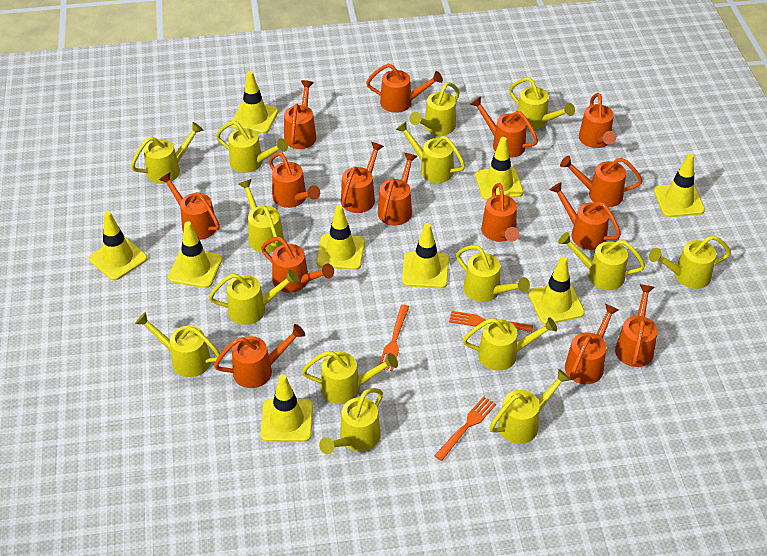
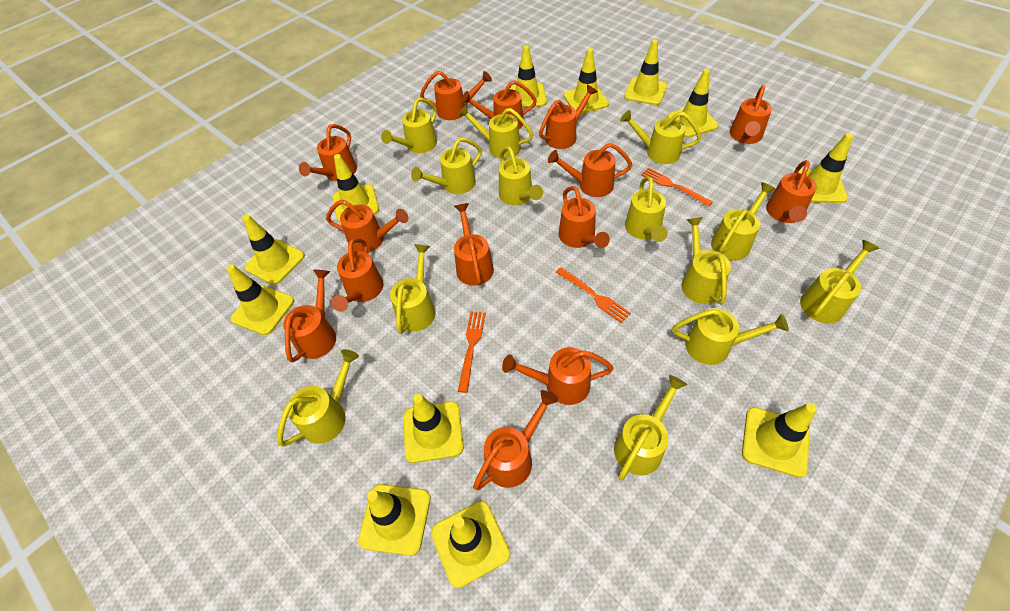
orange watering can: [159,172,220,240] [214,324,305,388] [261,237,334,293] [269,152,320,208] [284,80,316,149] [341,142,384,213] [366,64,443,113] [378,153,418,225] [470,96,538,158] [481,183,519,242] [550,182,621,250] [560,156,643,207] [565,304,619,384] [579,93,616,148] [615,284,658,367] = 15 -> [283,270,336,363] [299,124,357,181] [326,200,408,253] [331,238,384,312] [420,71,492,120] [454,203,494,286] [461,80,537,129] [473,390,558,490] [502,347,614,405] [539,85,598,149] [548,143,632,197] [559,186,610,248] [730,85,772,144] [766,160,817,223] = 14
yellow traffic cone: [89,211,148,281] [168,221,222,288] [231,71,278,134] [261,374,313,442] [317,205,365,270] [402,223,449,289] [475,137,523,201] [528,256,585,324] [654,153,705,217] = 9 -> [226,265,294,335] [242,214,305,285] [332,154,379,223] [358,484,431,556] [403,394,463,463] [431,501,510,588] [510,45,547,108] [563,48,609,114] [624,40,667,105] [667,69,718,138] [742,403,817,478] [799,133,853,203] = 12
yellow watering can: [131,122,203,184] [135,312,220,377] [209,270,299,325] [216,121,288,173] [239,179,284,253] [302,351,398,404] [319,388,383,454] [396,121,465,183] [409,82,459,135] [456,245,530,302] [463,317,557,371] [489,369,571,444] [509,77,575,130] [558,232,645,290] [649,235,731,289] = 15 -> [277,349,359,447] [381,98,437,153] [390,244,436,334] [411,138,482,194] [458,105,533,159] [499,146,543,205] [614,375,687,480] [620,110,701,164] [625,176,668,242] [672,308,789,365] [682,217,731,305] [711,182,776,261] [800,240,880,323] = 13

